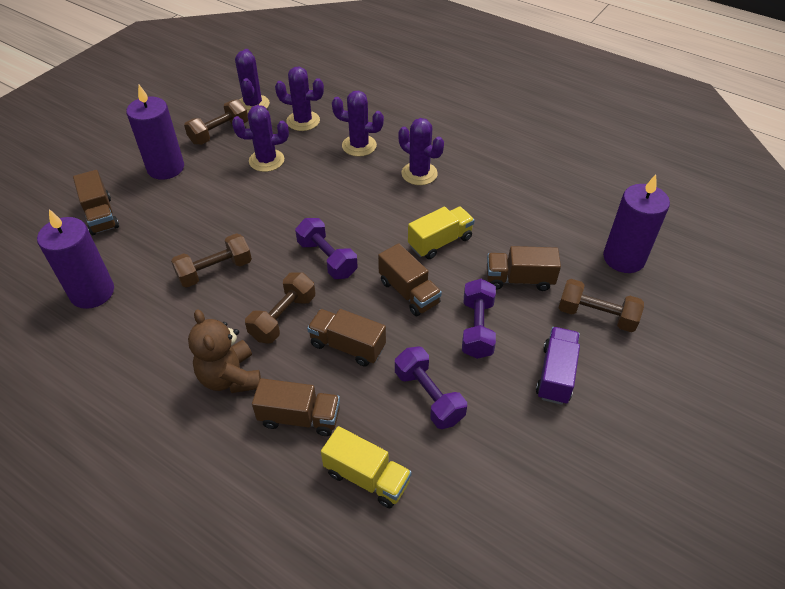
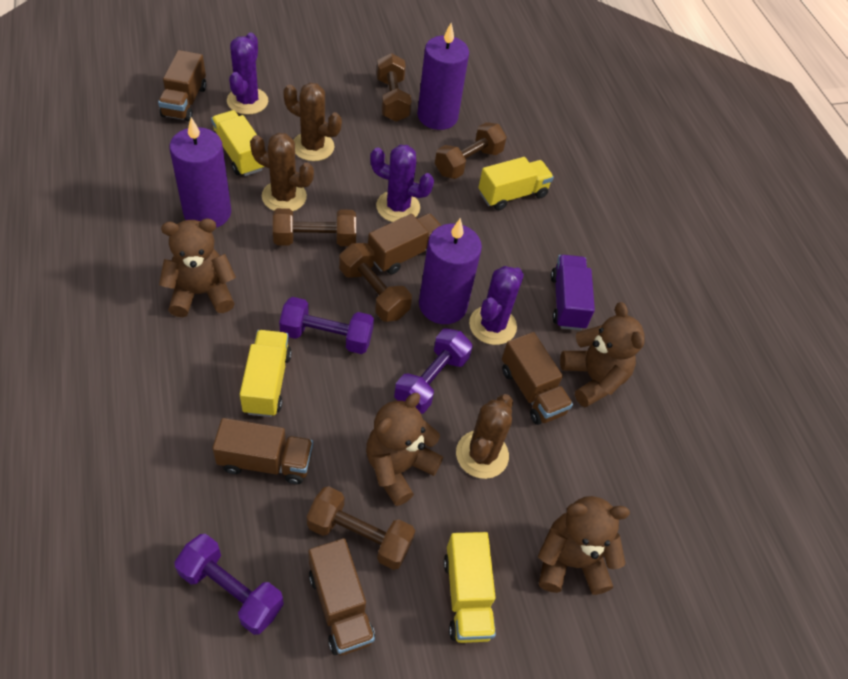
brown cactus: none = 0 -> [250,133,314,211] [283,83,342,161] [456,394,513,479] = 3
brown dumbbell: [171,233,252,288] [184,99,248,145] [245,272,315,344] [559,279,644,332] = 4 -> [273,208,356,246] [307,486,415,570] [339,243,412,322] [376,53,412,122] [435,122,507,179] = 5
brown teddy bear: [188,309,261,393] = 1 -> [159,218,236,317] [366,393,443,506] [538,496,630,595] [560,302,645,408] = 4
purple cactus: [232,105,289,172] [235,49,270,114] [275,67,324,131] [332,91,384,157] [398,118,444,185] = 5 -> [227,33,268,115] [370,145,434,222] [469,266,524,345] = 3
yellow truck: [321,426,412,508] [408,206,475,259] = 2 -> [211,110,264,176] [240,330,292,417] [444,532,496,643] [478,157,554,210] = 4

